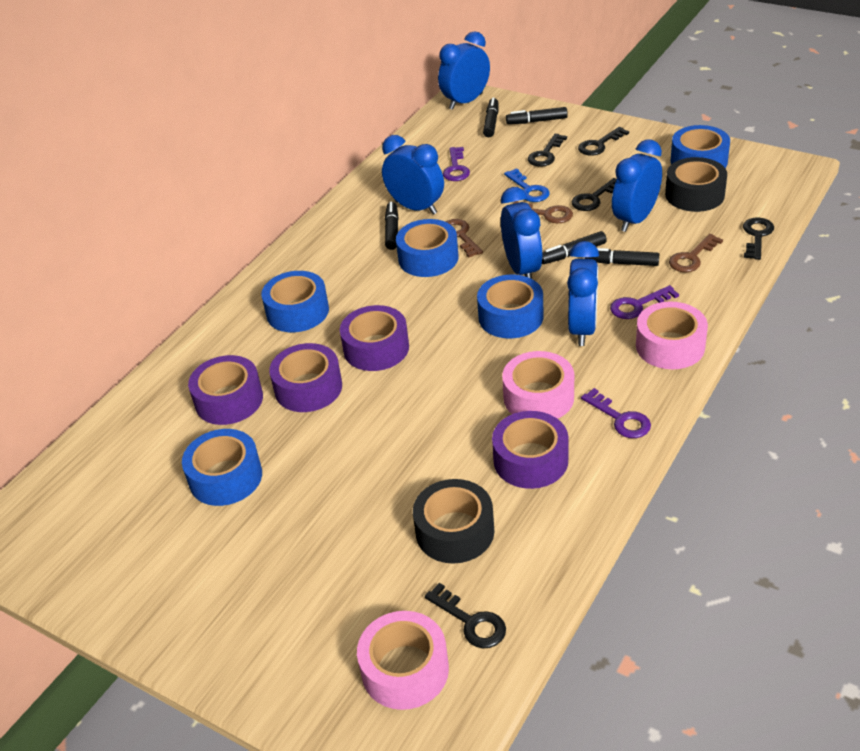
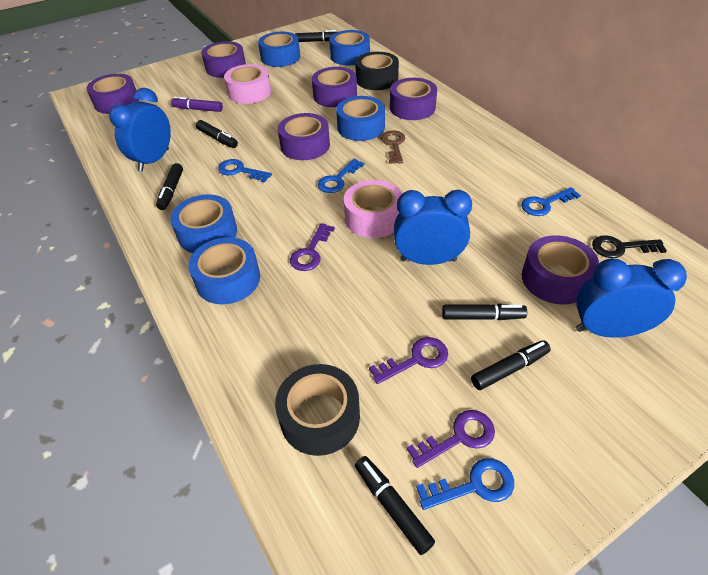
black key: [425,583,506,648] [528,134,567,167] [572,178,617,211] [578,127,629,156] [743,217,774,260] = 5 -> [592,235,667,258] = 1
black marker: [385,202,399,250] [483,97,498,137] [506,107,568,124] [542,231,607,264] [585,248,659,266] = 5 -> [156,163,183,210] [196,120,238,148] [295,30,337,42] [355,456,435,555] [442,304,527,320] [471,340,551,390] = 6
blue clock: [382,135,444,215] [438,31,490,110] [501,187,543,279] [567,241,599,346] [612,139,662,232] = 5 -> [109,88,171,171] [394,190,472,265] [576,258,687,338] = 3
blue key: [504,168,550,202] = 1 -> [218,159,272,183] [318,159,364,193] [416,458,514,510] [521,187,581,216] = 4
brown key: [446,219,483,257] [513,201,573,223] [669,234,723,272] = 3 -> [381,130,405,164] = 1
pink tape: [357,611,449,710] [502,351,574,419] [636,302,708,369] = 3 -> [224,64,271,104] [344,180,402,238] = 2
purple marker: none = 0 -> [171,97,223,112] = 1
purple tape: [188,355,263,425] [269,343,342,412] [340,305,409,371] [492,411,569,489] = 4 -> [86,74,139,114] [201,41,246,78] [278,113,330,160] [312,67,357,107] [390,78,437,120] [522,235,599,305] = 6

